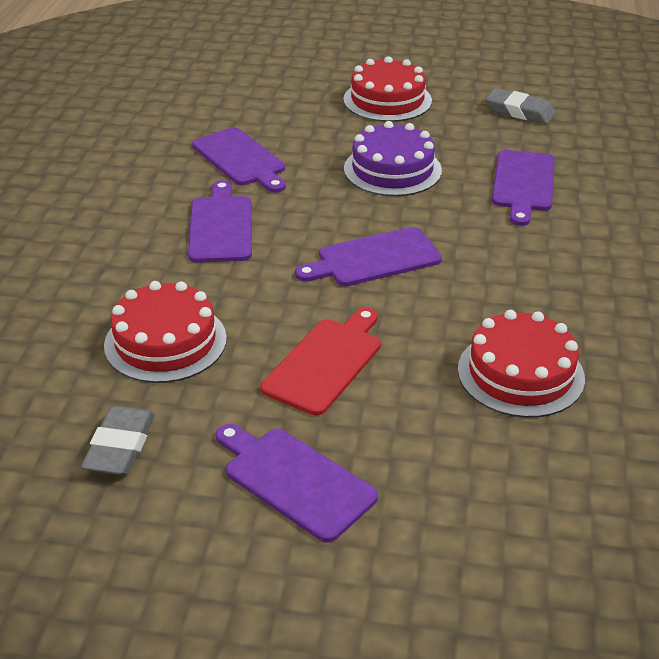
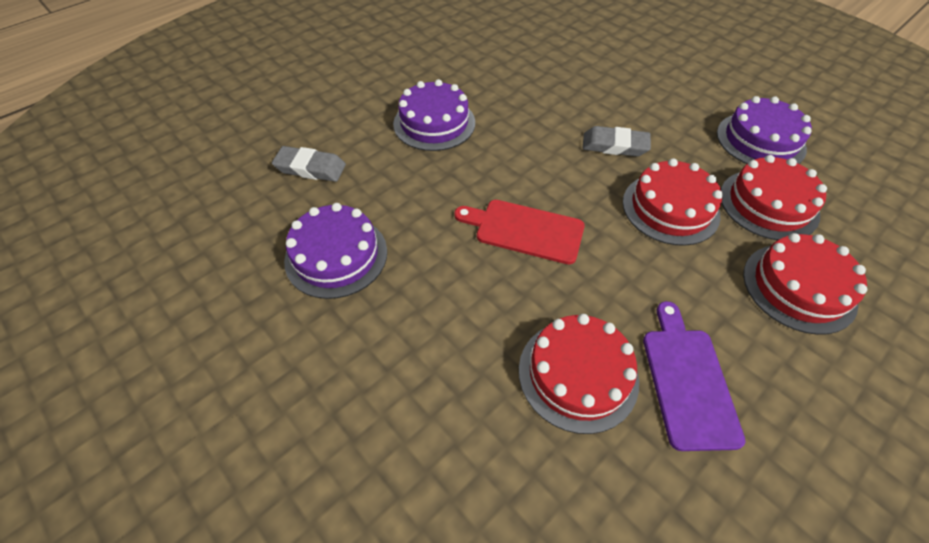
purple cake: [344,121,442,196] = 1 -> [284,203,387,299] [393,79,475,151] [717,96,812,164] = 3
purple cutting board: [188,180,252,263] [192,127,286,193] [216,424,378,543] [295,227,442,286] [492,150,555,226] = 5 -> [643,301,746,451] = 1
red cake: [104,281,227,383] [343,56,432,122] [458,310,585,418] = 3 -> [519,314,639,434] [623,159,723,246] [721,155,827,240] [743,233,867,335] = 4

